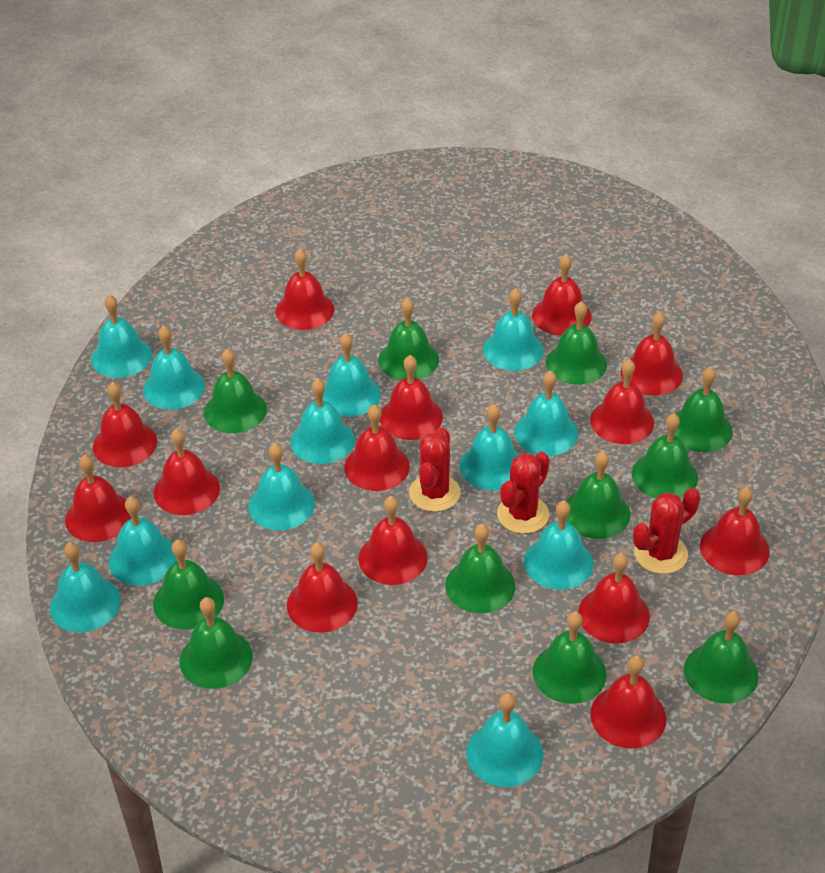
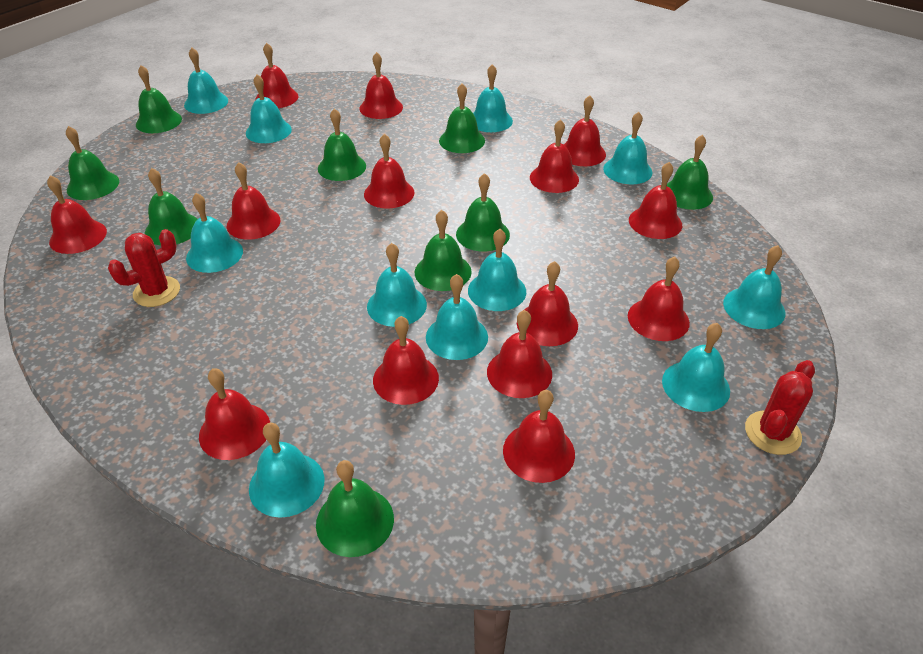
green bell: [153,540,224,630] [180,597,253,689] [204,349,267,433] [378,298,439,380] [445,524,515,613] [533,611,607,704] [546,301,607,385] [566,451,630,539] [632,413,698,498] [674,367,733,452] [684,611,759,703] = 11 -> [66,126,119,200] [136,65,182,133] [145,168,197,246] [316,460,394,557] [318,109,366,181] [415,210,472,291] [439,83,485,153] [456,173,510,252] [667,135,713,210] = 9
red cactus: [409,428,461,512] [497,452,550,534] [633,488,700,574] = 3 -> [108,229,180,307] [745,360,815,455] = 2
turquoise bell: [50,542,121,632] [91,295,152,378] [109,497,177,585] [143,326,205,409] [248,443,315,530] [290,379,355,464] [323,333,381,417] [459,404,520,490] [466,693,543,787] [483,288,544,371] [514,370,578,456] [524,501,593,590] = 12 -> [184,48,228,114] [186,193,243,273] [246,74,292,143] [249,423,324,518] [367,243,427,327] [426,274,488,360] [468,229,526,311] [473,64,513,132] [603,112,652,184] [662,323,730,412] [723,245,785,329] = 11

